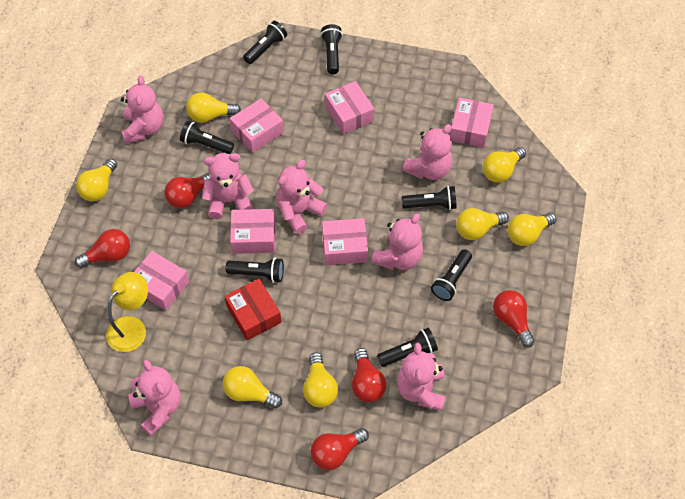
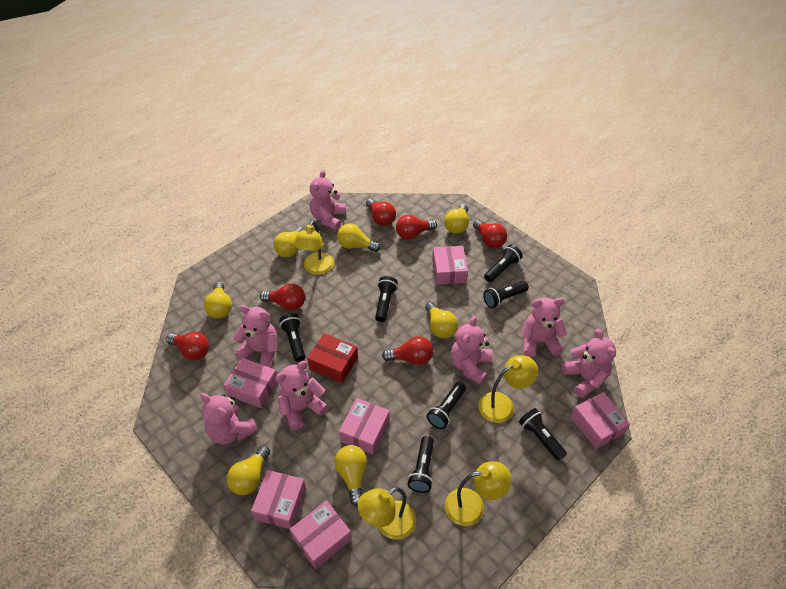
red light bulb: [75,229,130,268] [164,173,210,208] [310,428,369,470] [352,348,387,403] [493,290,535,348] = 5 -> [166,332,209,360] [260,284,305,311] [366,199,396,226] [382,336,433,365] [396,215,437,240] [473,219,507,248] = 6
yellow lamp: [106,272,148,352] = 1 -> [293,220,334,275] [358,487,416,540] [445,461,512,526] [478,355,538,423] = 4

